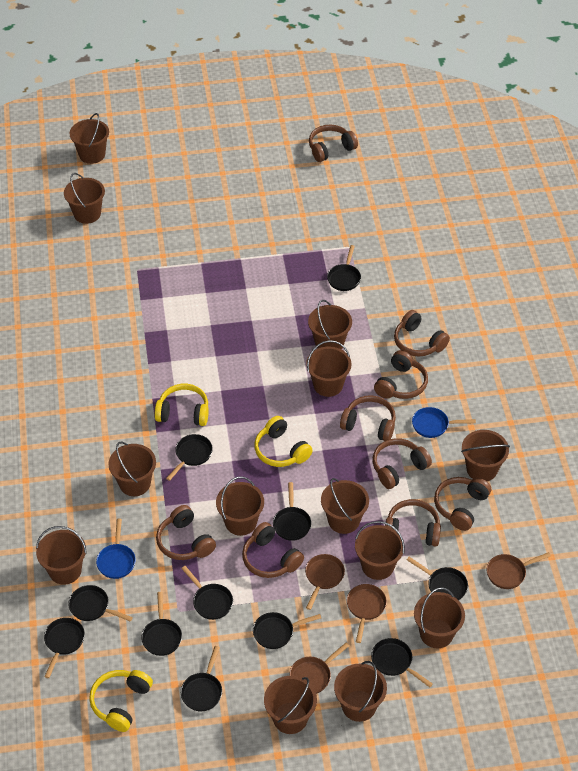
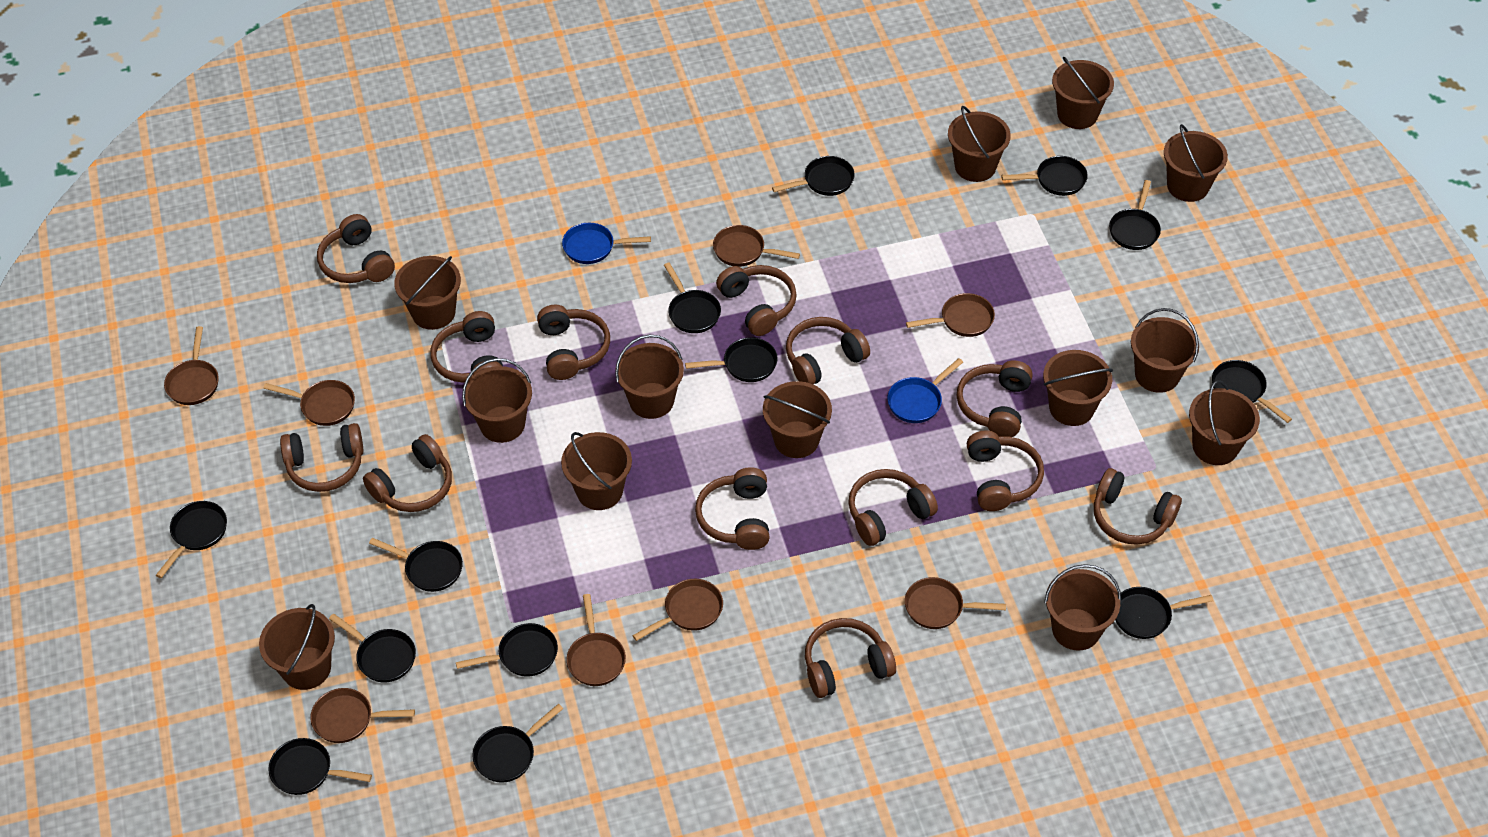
black pan: [44,618,85,678] [68,585,133,622] [141,592,182,656] [166,434,213,481] [181,566,233,620] [181,646,222,711] [253,612,321,649] [273,482,311,541] [327,245,361,291] [371,638,433,687] [407,557,468,600] = 11 -> [156,501,227,578] [268,738,372,795] [329,614,416,682] [369,538,463,592] [456,623,558,677] [472,704,563,782] [664,263,721,333] [685,337,778,382] [772,156,855,196] [1001,156,1088,196] [1109,180,1161,250] [1115,587,1213,639] [1212,360,1292,423] = 13
brown headphones: [156,505,216,560] [242,522,304,578] [309,124,358,162] [340,395,396,441] [373,438,432,489] [374,350,428,399] [385,499,441,547] [394,310,450,357] [434,477,491,531] = 9 -> [280,423,364,492] [317,214,395,283] [363,434,452,512] [431,311,503,383] [537,305,610,380] [695,467,769,550] [716,265,797,336] [786,317,870,385] [805,618,896,698] [848,469,938,546] [957,360,1033,437] [967,430,1044,511] [1094,468,1182,545] = 13
brown pan: [289,642,349,694] [305,554,345,610] [347,584,387,643] [487,552,551,589] = 4 -> [164,326,219,405] [263,380,355,426] [310,688,415,743] [566,594,626,686] [632,579,723,641] [713,225,800,267] [905,577,1006,629] [906,293,995,337] = 8
yellow headphones: [89,670,153,732] [155,384,209,426] [254,416,313,467] = 3 -> none = 0

